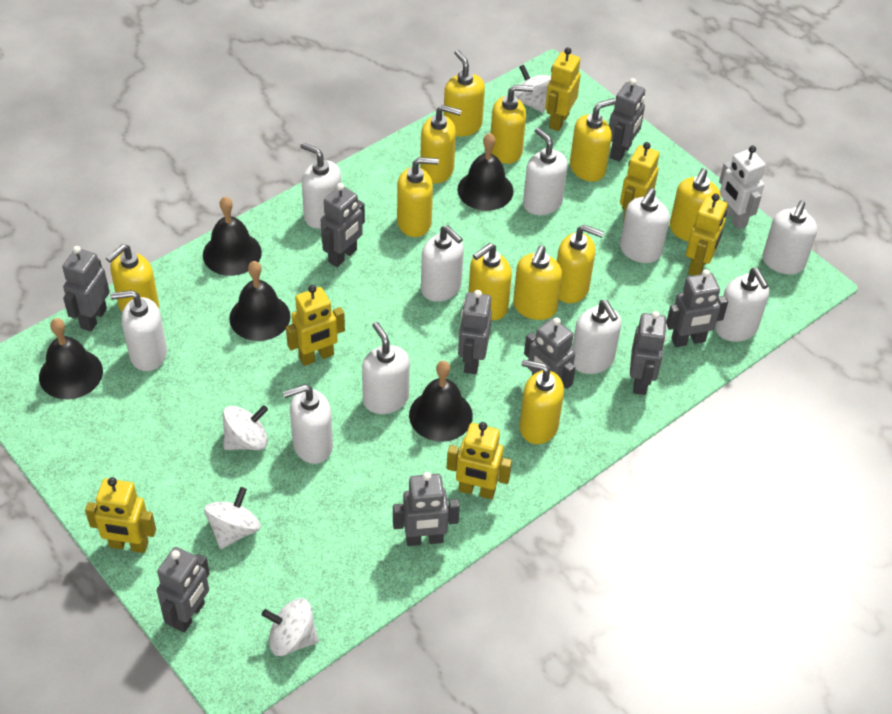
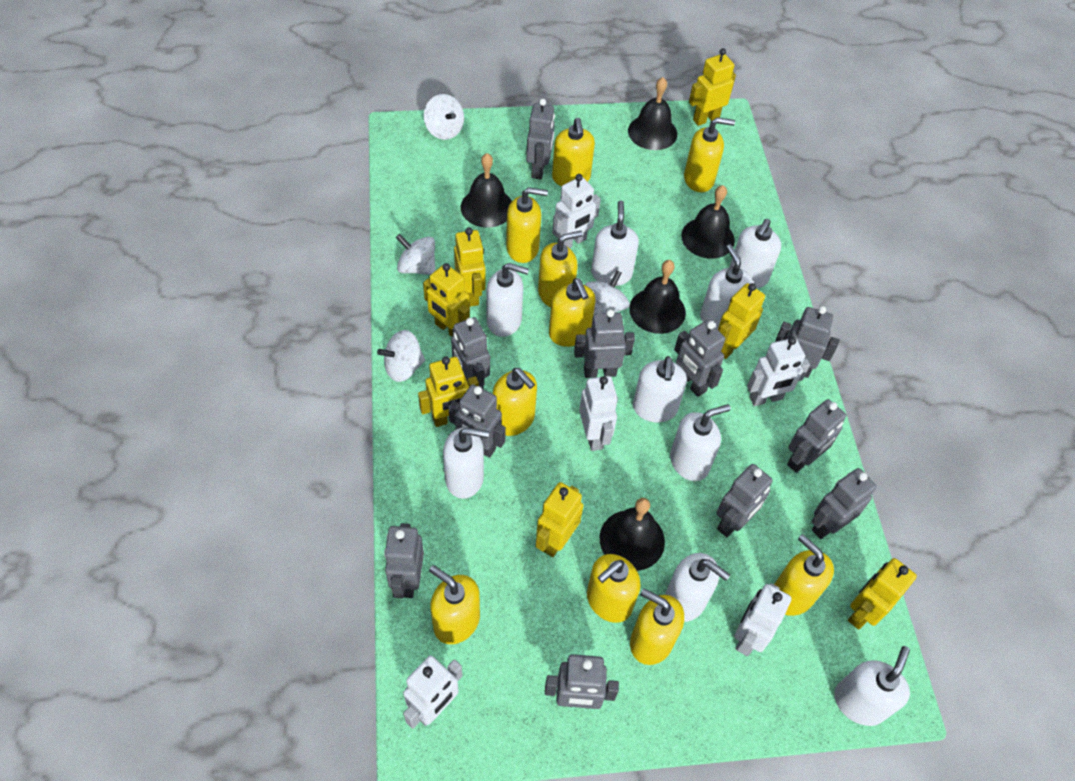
grey robot: [62,246,110,331] [157,547,210,633] [321,183,365,267] [393,472,460,546] [458,290,492,374] [524,317,576,389] [609,78,645,162] [630,311,667,395] [666,269,728,347] = 9 -> [384,523,424,598] [448,384,506,458] [451,317,490,389] [526,99,555,180] [545,654,619,709] [574,309,635,378] [674,320,725,397] [716,464,772,537] [775,306,839,378] [787,399,846,473] [811,468,877,539] = 11
white robot: [719,146,766,229] = 1 -> [403,656,463,729] [552,174,601,248] [579,376,618,451] [734,583,792,656] [747,337,810,406] = 5
white soap dispenser: [110,290,167,371] [283,384,333,464] [300,142,341,229] [362,322,410,414] [421,225,464,302] [523,127,568,215] [572,300,622,374] [620,188,670,263] [715,268,769,342] [763,200,817,274] = 10 -> [443,428,489,499] [487,263,529,337] [591,200,639,286] [633,356,687,423] [665,553,730,622] [670,404,731,481] [700,244,753,329] [730,219,781,288] [834,646,910,726] = 9
yellow robot: [85,477,156,553] [286,285,345,366] [447,422,512,499] [545,48,581,131] [620,142,659,223] [686,194,727,276] = 6 -> [418,356,479,427] [423,263,470,337] [454,227,486,307] [535,482,584,557] [689,48,736,126] [718,283,765,359] [848,558,917,629] = 7
yellow soap dispenser: [106,244,159,312] [397,157,439,237] [420,105,462,184] [443,50,485,137] [469,243,512,320] [491,85,533,164] [513,246,562,320] [519,360,564,444] [557,225,604,303] [570,98,616,182] [670,168,721,242] = 11 -> [429,565,480,644] [492,368,537,436] [506,187,548,263] [538,230,583,308] [549,278,595,347] [552,118,595,186] [587,554,641,623] [630,588,684,665] [684,117,735,192] [774,534,834,616] = 10

